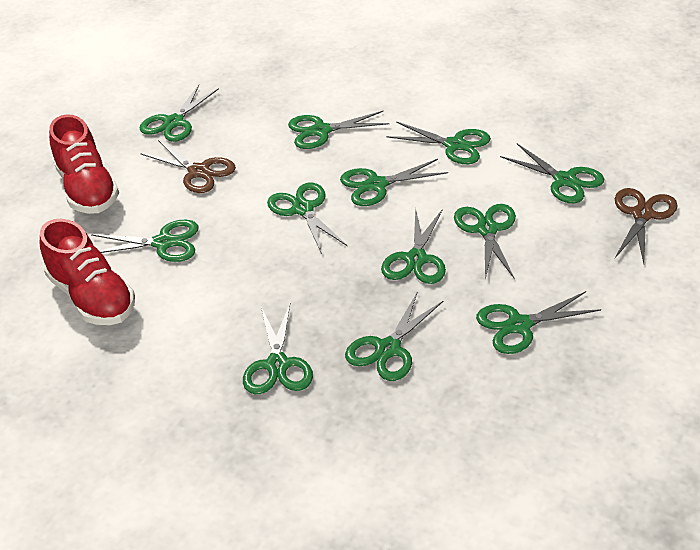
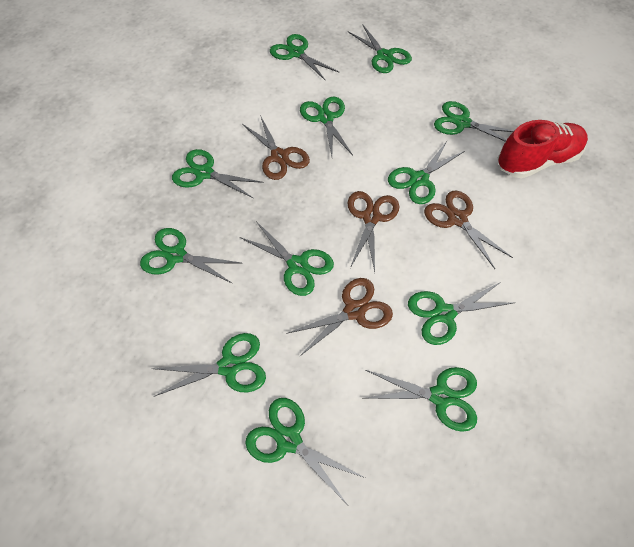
brown scissors: [141,140,236,193] [615,188,678,263] = 2 -> [242,115,310,180] [286,278,393,356] [348,191,399,272] [424,191,513,269] = 4
red shoe: [40,219,135,325] [49,114,119,214] = 2 -> [498,120,588,178] = 1

